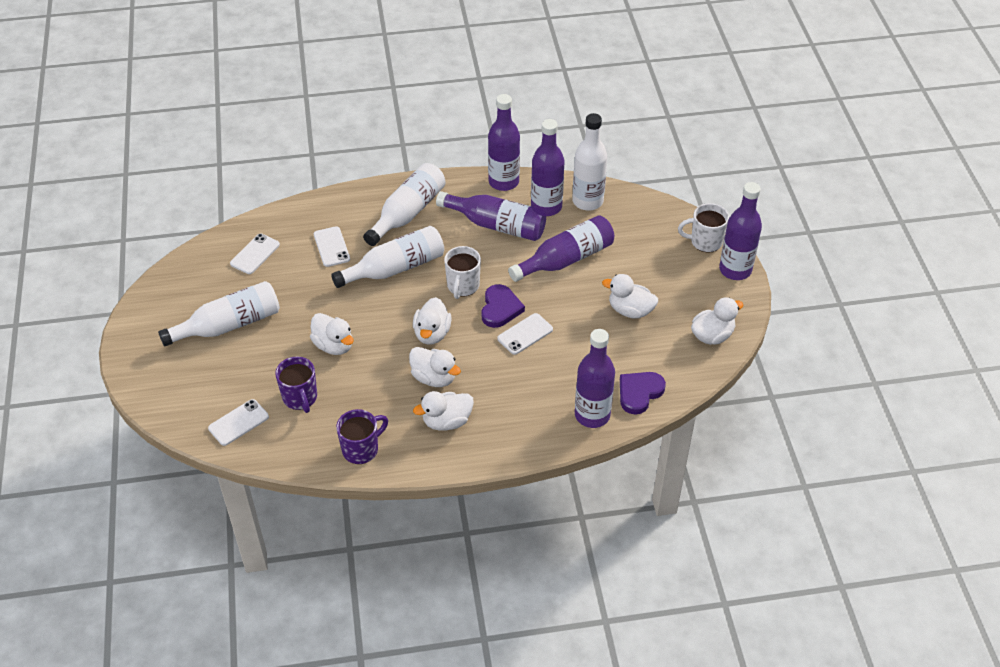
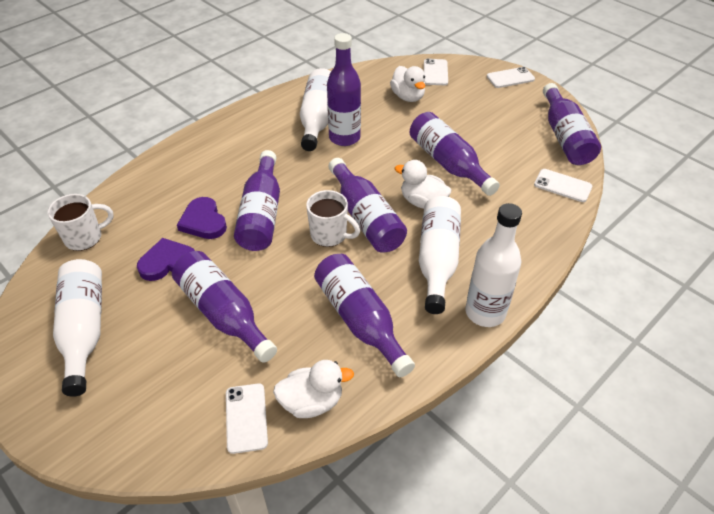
purple bottle: [436,191,546,241] [488,94,520,191] [508,215,614,282] [531,119,565,216] [575,329,615,428] [719,182,762,280] = 6 -> [172,251,277,363] [234,150,280,251] [314,254,415,377] [327,33,361,146] [329,158,407,252] [410,112,500,196] [543,83,601,165] = 7
purple mug: [275,357,317,413] [336,409,388,464] = 2 -> none = 0
white duck: [310,313,354,355] [409,347,461,387] [413,297,452,345] [413,391,474,431] [602,274,658,319] [691,297,743,345] = 6 -> [273,360,354,418] [390,66,425,102] [395,160,452,209] = 3

